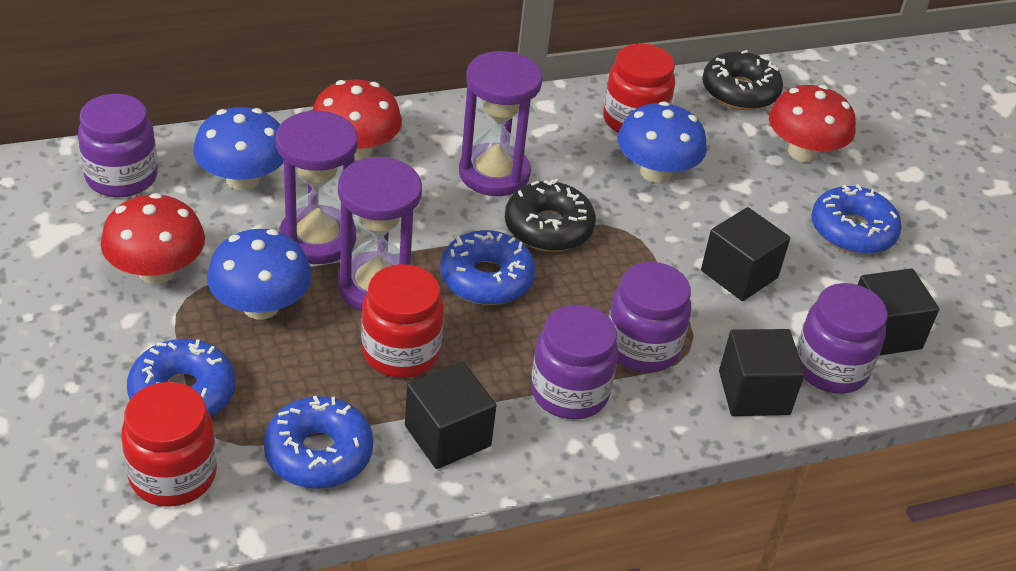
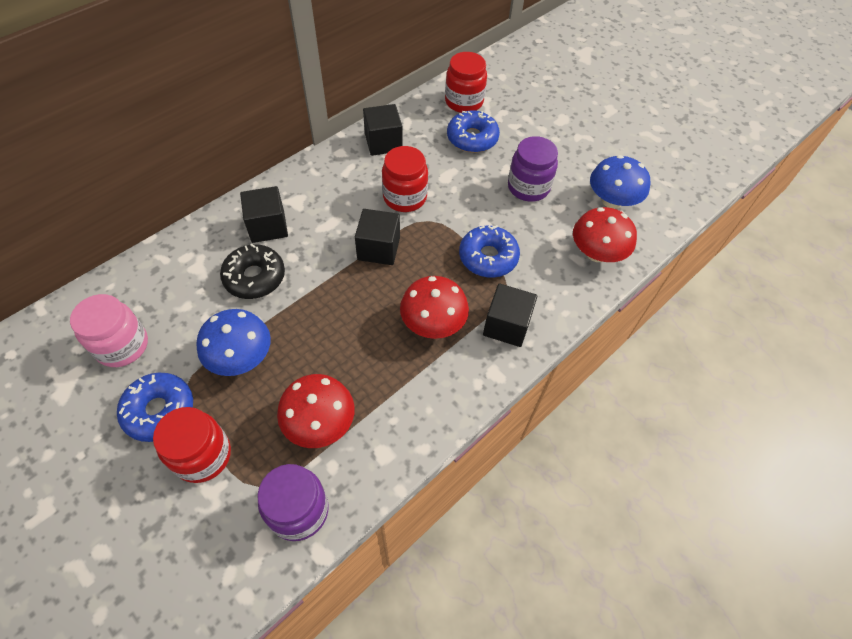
black donut: [505,179,596,252] [702,50,783,110] = 2 -> [220,244,285,299] = 1
blue donut: [127,339,235,417] [264,396,374,489] [440,230,536,305] [811,184,902,255] = 4 -> [117,373,193,442] [447,111,500,153] [459,225,520,278] = 3
blue mushroom: [193,107,284,191] [207,229,312,320] [617,101,707,183] = 3 -> [196,309,271,376] [590,155,650,209] = 2
pink jar: none = 0 -> [70,294,148,367] = 1
purple hourglass: [276,110,358,264] [337,157,422,311] [459,51,543,196] = 3 -> none = 0
purple jar: [78,94,158,197] [531,305,618,420] [609,262,692,373] [796,283,888,394] = 4 -> [257,464,329,541] [508,136,558,202] = 2

